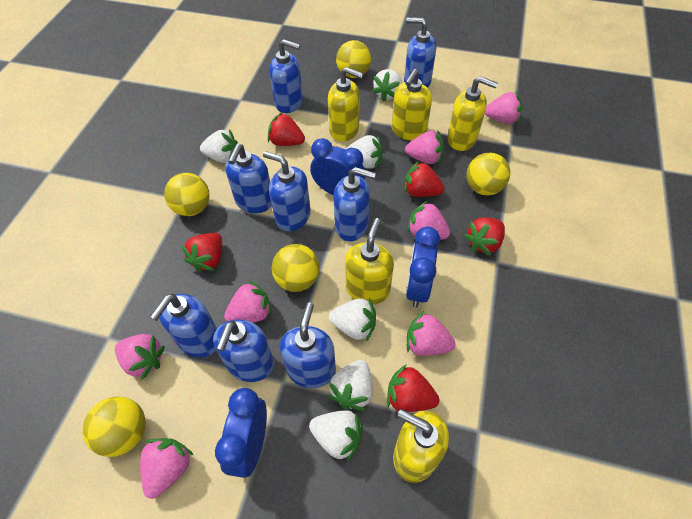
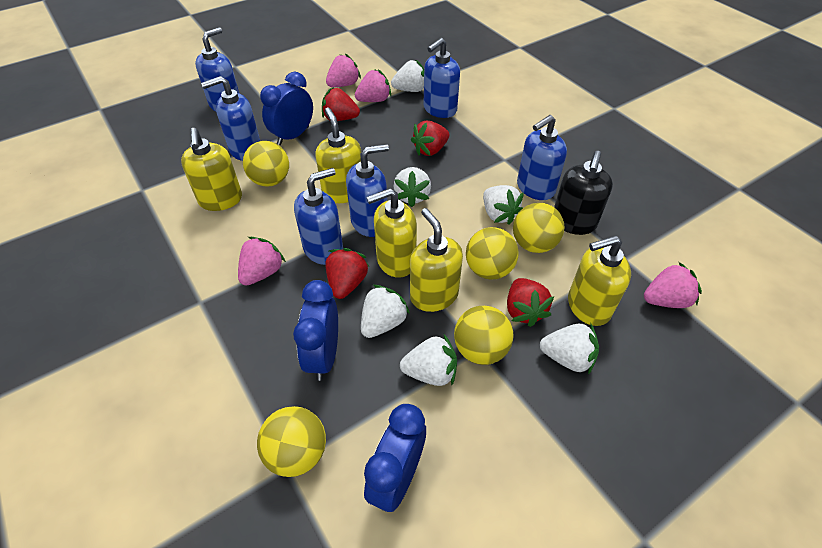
black soap dispenser: none = 0 -> [554,151,613,235] = 1
blue soap dispenser: [150,294,217,358] [213,320,274,382] [225,144,272,213] [263,151,311,231] [269,39,303,113] [280,302,336,388] [333,167,376,241] [404,17,436,88] = 8 -> [195,27,240,112] [201,76,260,161] [294,168,343,265] [346,144,389,237] [424,38,460,118] [517,115,567,200] = 6
pink strawberry: [115,334,165,380] [140,438,193,499] [224,280,272,323] [405,131,444,164] [407,201,450,240] [407,311,456,356] [485,91,523,124] = 7 -> [238,237,286,286] [326,54,361,87] [355,69,391,102] [644,262,702,308] = 4
red strawberry: [181,233,222,272] [268,113,305,146] [387,364,439,412] [404,161,445,197] [464,217,505,256] = 5 -> [322,87,360,121] [325,248,369,299] [411,121,449,156] [507,278,554,327] = 4

